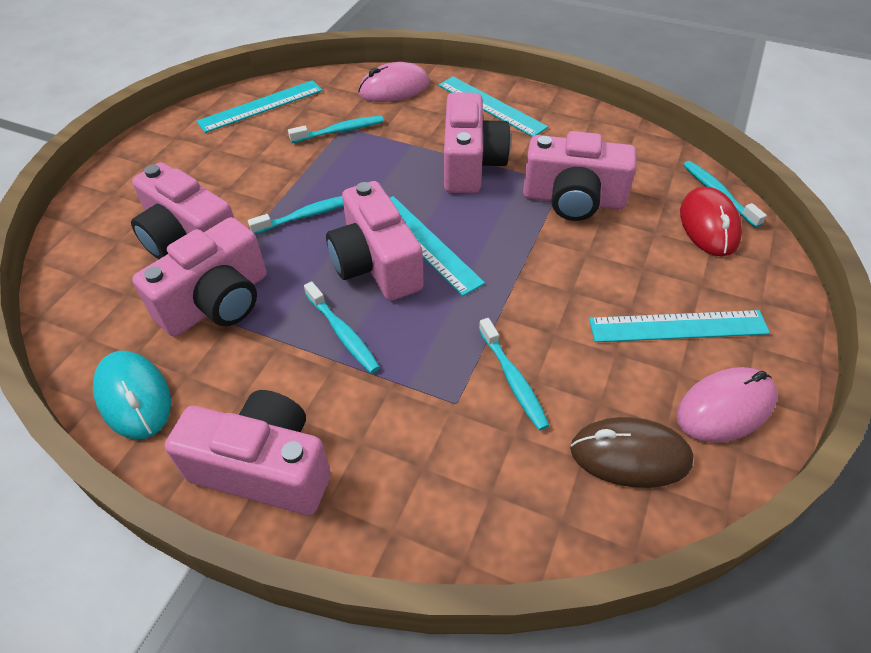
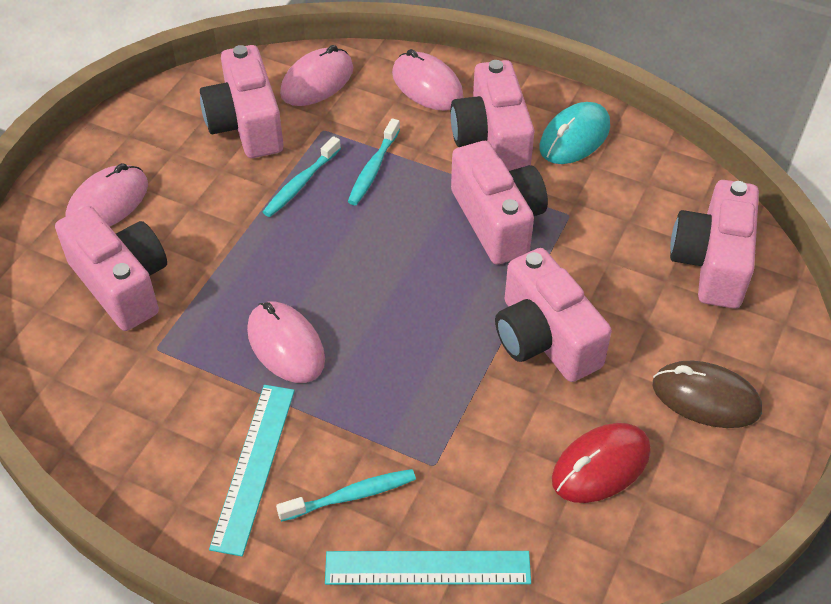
pink mouse: [358,62,430,102] [676,367,777,443] = 2 -> [65,163,148,227] [247,302,325,383] [280,45,353,106] [392,49,464,111] = 4
turquoise ruler: [196,80,322,133] [390,196,485,296] [438,76,548,137] [589,310,770,342] = 4 -> [209,385,295,557] [325,551,531,585] = 2
turquoise toothbrush: [248,196,343,234] [288,116,384,143] [304,281,380,373] [479,318,550,431] [683,161,767,228] = 5 -> [263,136,341,217] [276,469,416,522] [348,118,400,205] = 3

